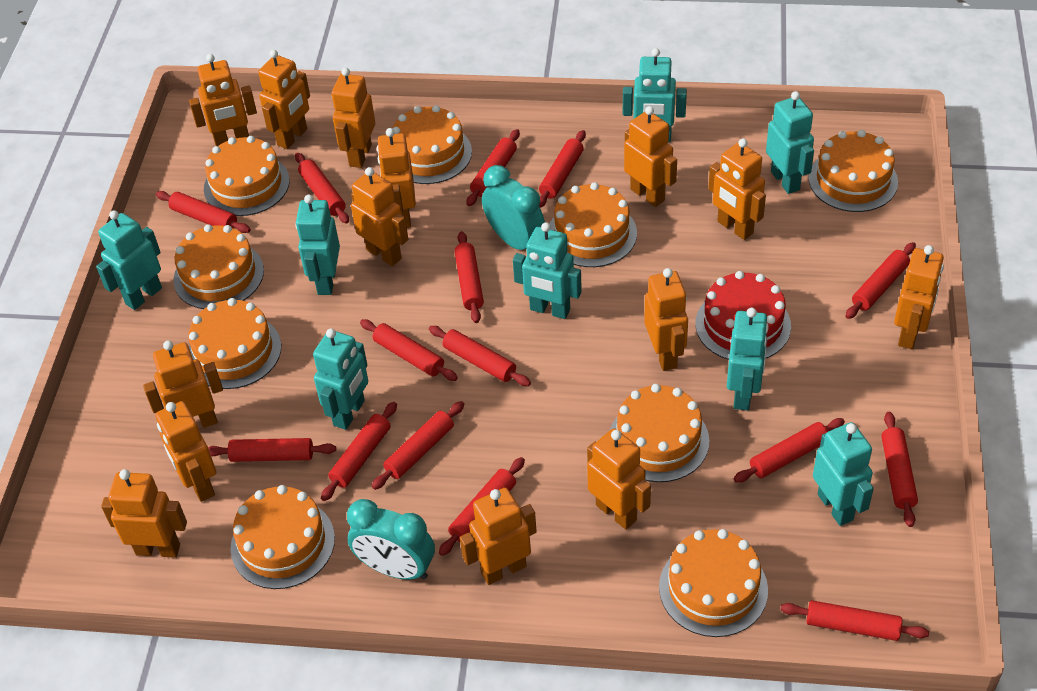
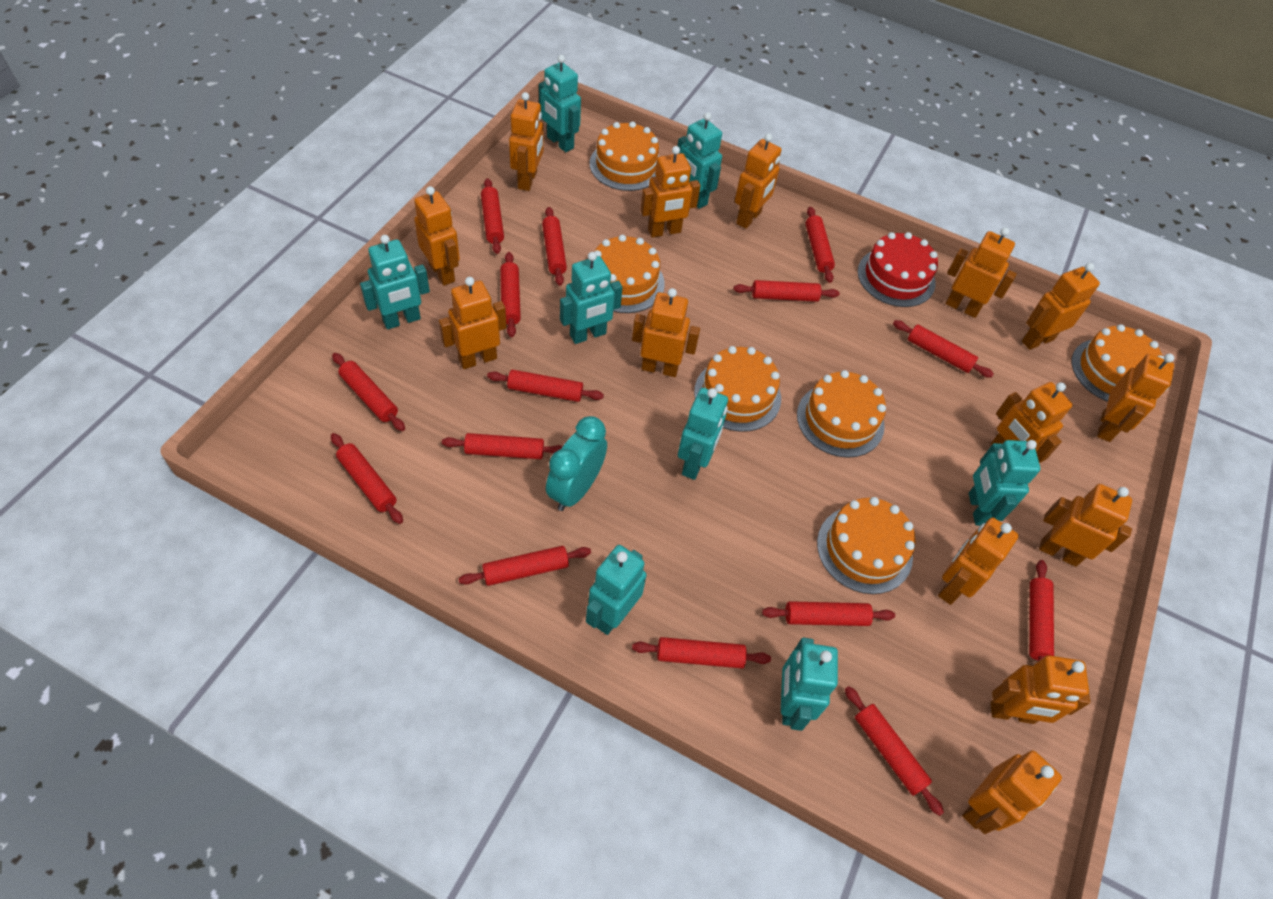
orange cake: [173,224,264,309] [188,298,281,389] [204,136,290,216] [231,485,335,589] [392,105,472,184] [550,182,637,267] [610,384,709,482] [659,529,768,637] [809,130,898,212] = 9 -> [590,121,659,191] [594,235,665,313] [694,346,781,432] [797,370,886,458] [817,497,916,594] [1072,324,1164,402] = 6
turquoise clock: [347,499,435,580] [482,165,545,250] = 2 -> [546,416,607,511] = 1

